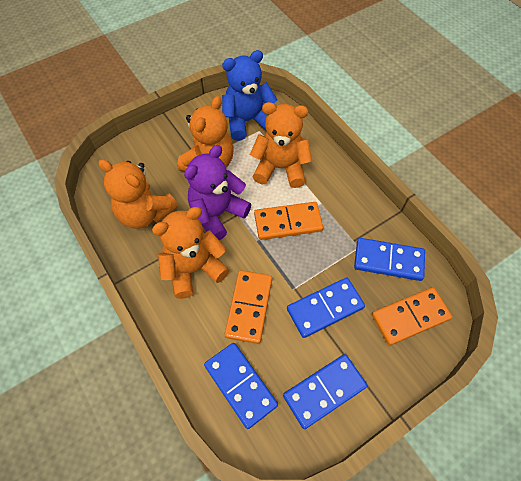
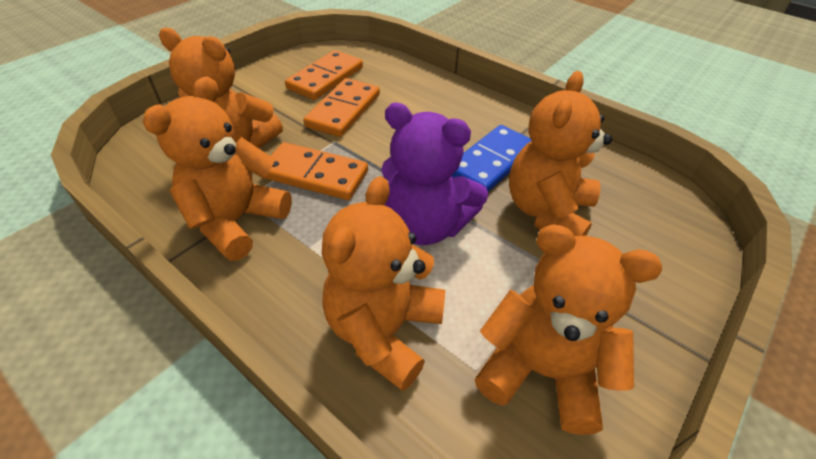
blue domino: [204,343,278,429] [283,354,367,429] [287,277,365,338] [354,238,425,281] = 4 -> [452,125,531,192] = 1
blue teddy bear: [222,50,277,141] = 1 -> none = 0
orange teddy bear: [98,159,178,229] [152,207,229,299] [177,96,234,172] [250,102,312,188] = 4 -> [143,76,292,261] [159,28,283,148] [322,176,445,391] [475,224,662,435] [509,71,612,236] = 5

